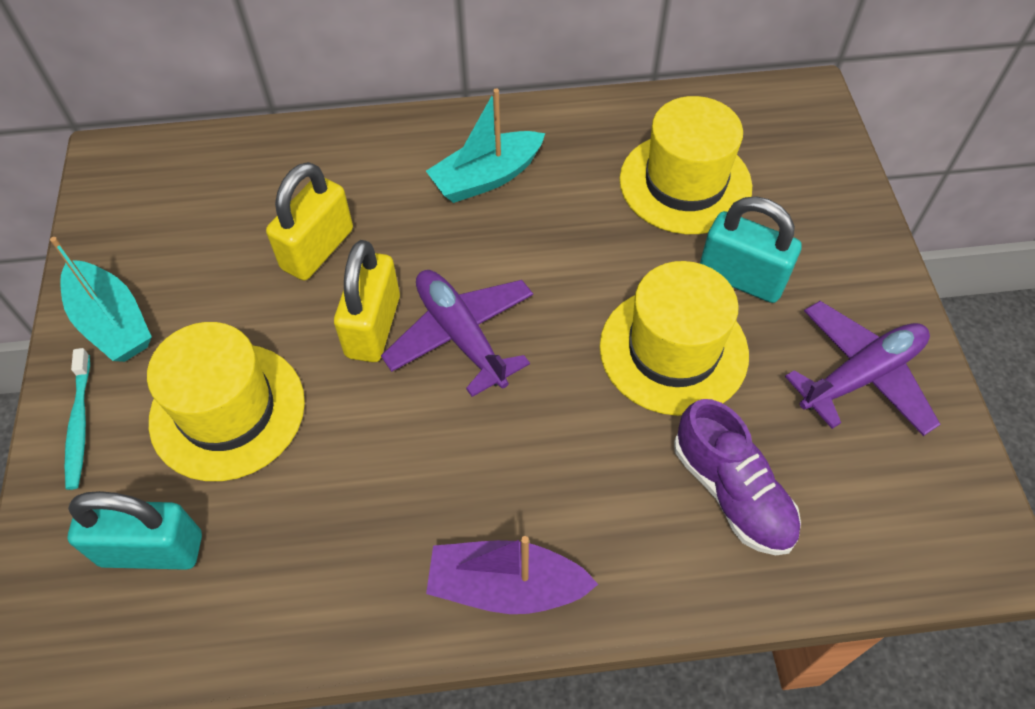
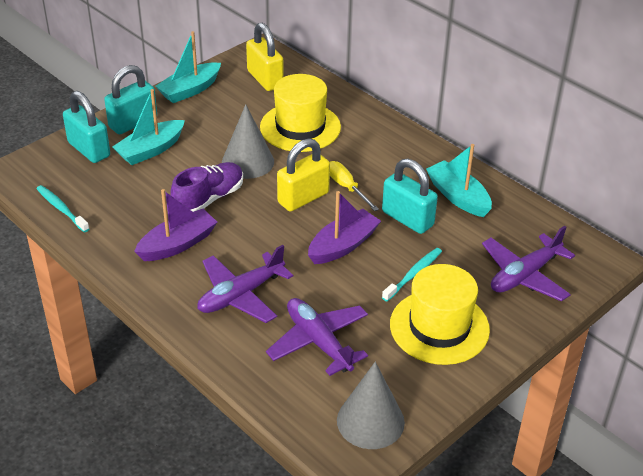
grey cone: none = 0 -> [222,104,274,179] [337,362,405,449] = 2
purple boat: [426,536,598,614] = 1 -> [134,189,217,261] [308,191,381,264] = 2
purple plane: [381,270,533,397] [785,301,940,436] = 2 -> [197,245,293,323] [266,298,368,376] [482,226,575,302] = 3
turquoise boat: [50,237,152,362] [426,89,545,203] = 2 -> [113,89,185,165] [156,31,221,103] [426,144,492,217] = 3
turquoise padlock: [68,491,202,570] [700,196,802,303] = 2 -> [63,91,110,163] [104,65,157,134] [382,159,438,234] = 3
turquoise toothbrush: [65,348,90,490] = 1 -> [36,185,89,232] [382,248,442,301] = 2
yellow hat: [147,322,305,481] [600,261,749,416] [619,96,752,234] = 3 -> [260,74,341,152] [390,264,490,365] = 2
yellow screwdriver: none = 0 -> [330,161,379,211] = 1

